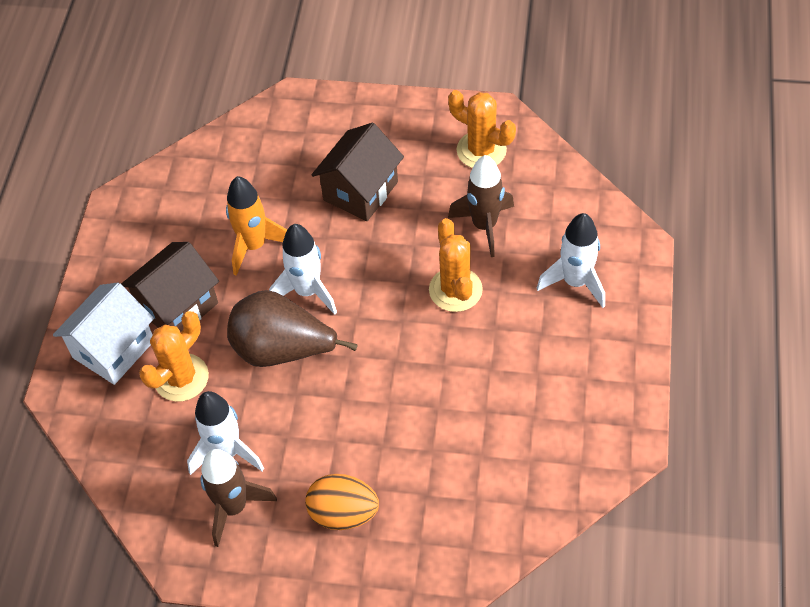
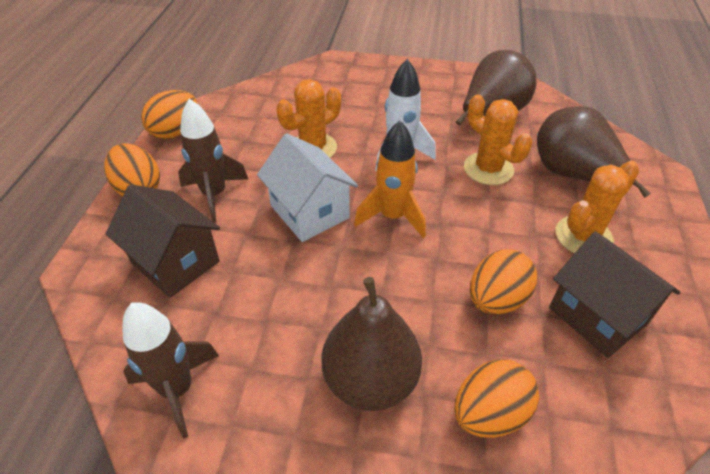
brown pear: [227,290,358,367] = 1 -> [321,277,422,411] [456,50,536,125] [537,106,651,198] = 3
orange egg: [305,474,379,530] = 1 -> [105,143,160,196] [141,90,197,139] [454,359,539,438] [470,249,537,314] = 4
white rocket: [187,391,264,475] [269,224,337,315] [537,213,605,308] = 3 -> [375,59,436,172] = 1

